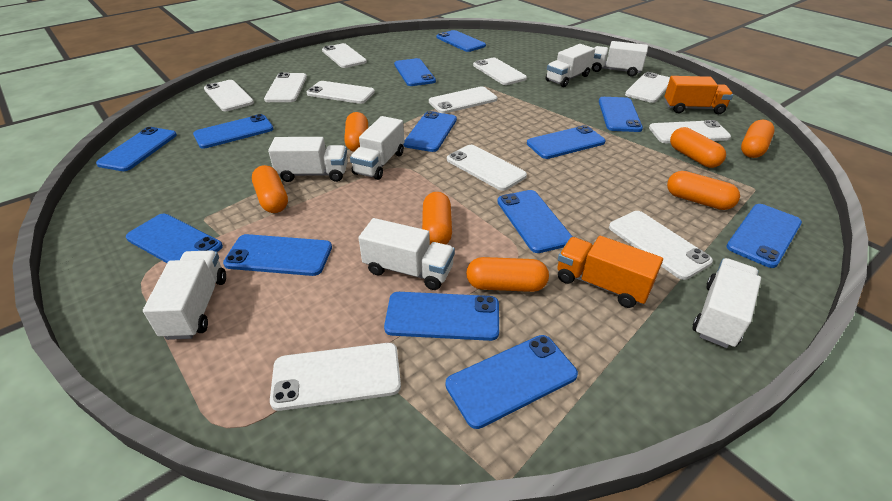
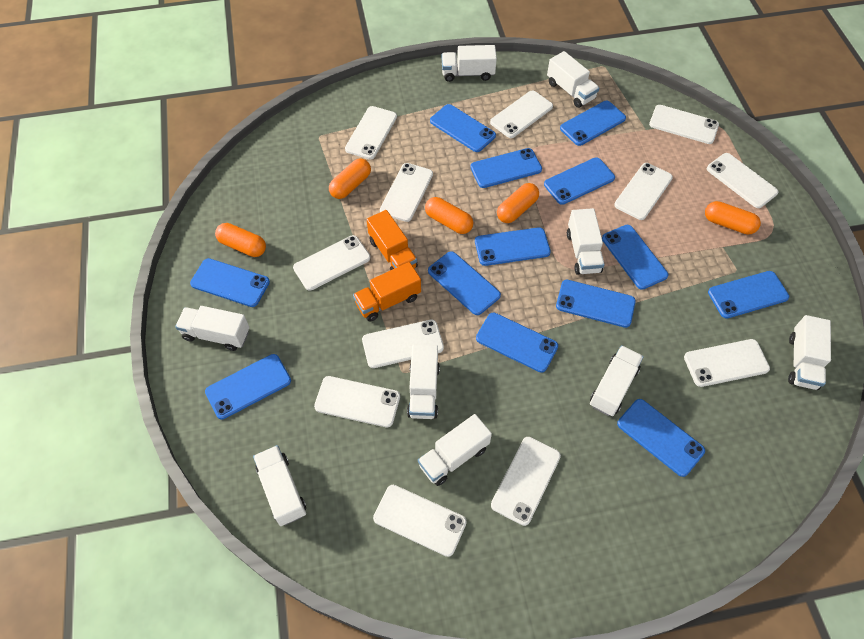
orange capsule: [252,165,288,213] [344,112,368,152] [422,192,452,245] [466,257,549,292] [667,171,740,210] [670,127,726,168] [741,120,775,158] = 7 -> [215,223,266,257] [329,158,371,199] [425,197,473,234] [497,183,539,223] [705,201,761,234] = 5
white phone: [204,80,254,111] [264,72,307,102] [270,343,401,411] [307,81,375,104] [322,43,367,68] [429,86,497,114] [447,145,527,191] [473,58,527,85] [609,211,713,280] [625,72,670,103] [649,120,731,143] = 11 -> [293,235,370,291] [314,376,400,427] [345,106,397,159] [362,320,444,368] [373,485,467,557] [380,163,433,222] [490,90,553,138] [491,437,561,526] [614,163,673,220] [649,105,719,144] [684,339,770,387] [707,153,778,208] = 12
white truck: [143,250,226,340] [268,137,348,182] [350,116,404,180] [359,218,455,290] [546,44,595,87] [592,41,648,77] [693,258,761,348] = 7 -> [175,306,249,351] [253,445,306,526] [407,344,440,419] [418,414,492,486] [441,45,497,82] [547,51,599,108] [567,208,605,275] [590,345,644,416] [788,315,831,390] = 9

